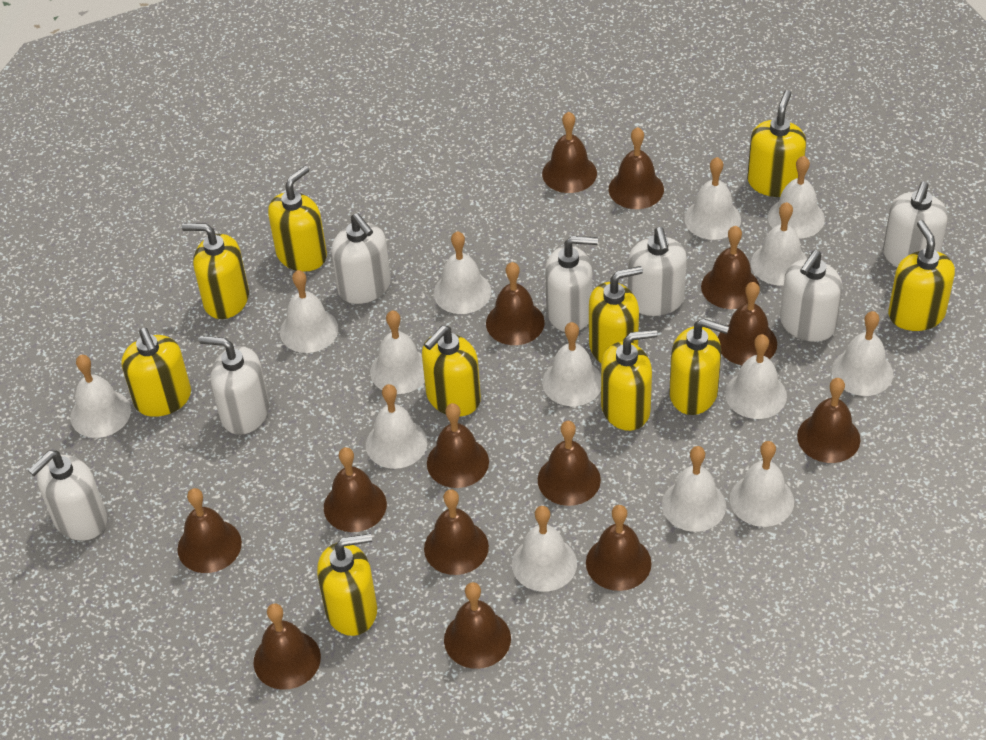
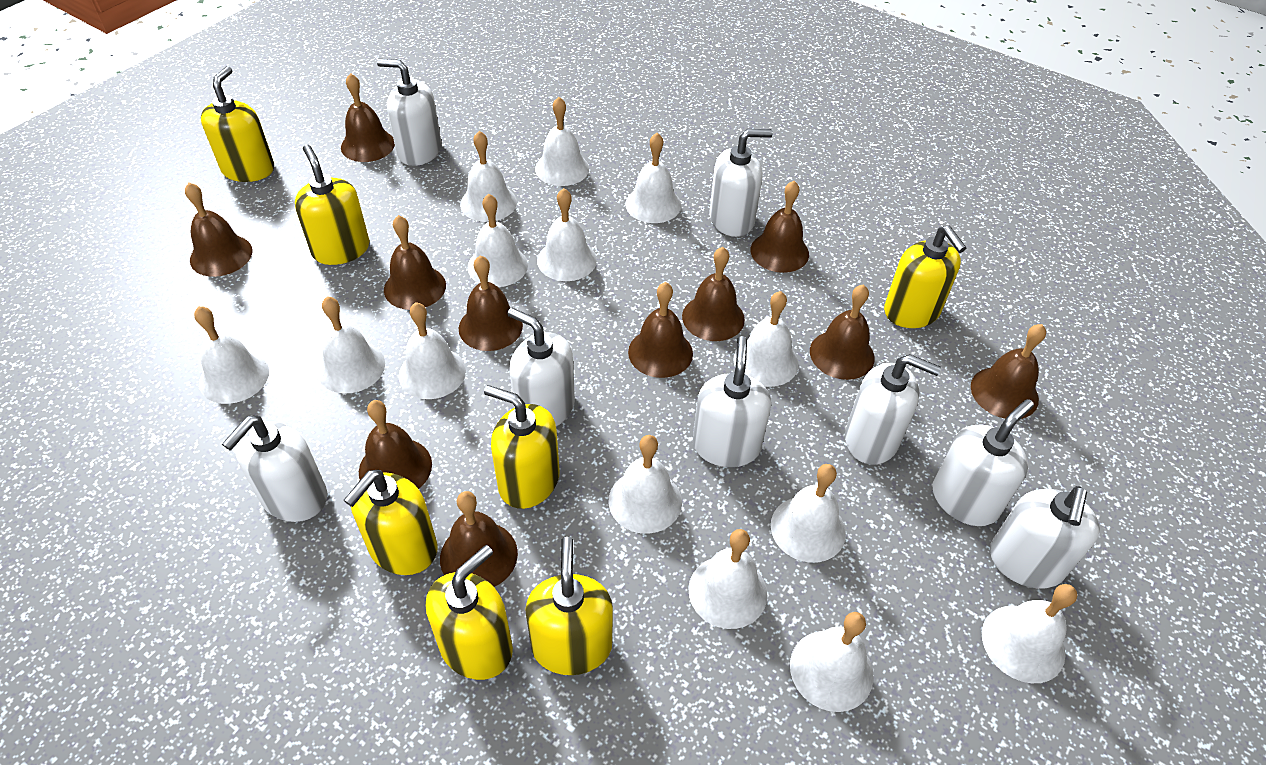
brown bell: [177,488,242,573] [254,603,321,690] [324,447,387,532] [424,489,489,575] [427,403,489,488] [444,582,511,669] [486,262,545,345] [538,421,601,506] [542,112,597,193] [586,505,651,591] [609,127,664,209] [701,226,759,309] [718,282,777,365] [797,378,860,463] = 14 -> [185,183,253,277] [341,73,395,162] [359,400,432,489] [384,215,446,310] [440,491,518,587] [459,255,523,351] [628,282,693,378] [682,247,745,341] [751,181,809,273] [810,284,875,380] [971,324,1046,419] = 11
white soap dispenser: [28,450,107,541] [199,336,269,435] [331,213,391,304] [545,236,598,332] [628,227,687,316] [780,250,843,342] [883,182,948,267] = 7 -> [222,416,327,522] [377,59,442,166] [508,308,575,426] [693,336,771,467] [710,129,773,237] [845,354,941,465] [932,399,1034,526] [990,486,1100,589] = 8
yellow soap dispenser: [122,328,191,417] [182,223,249,319] [268,166,327,272] [317,533,377,636] [422,325,481,416] [589,266,643,363] [601,329,658,431] [669,318,729,415] [747,90,806,197] [888,220,955,331] = 10 -> [201,66,274,182] [295,145,369,265] [344,470,438,575] [426,545,513,680] [484,385,560,509] [525,537,613,675] [884,225,966,328] = 7

